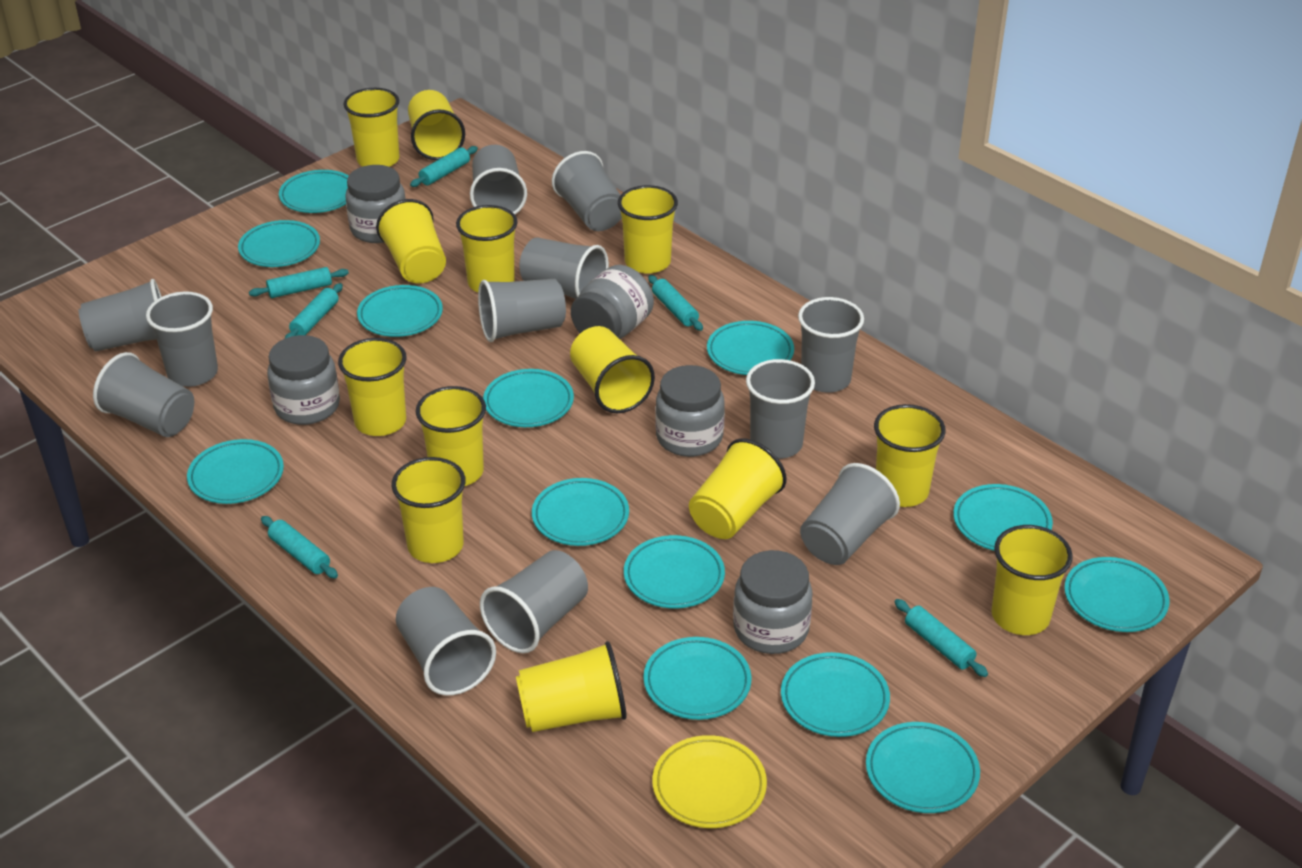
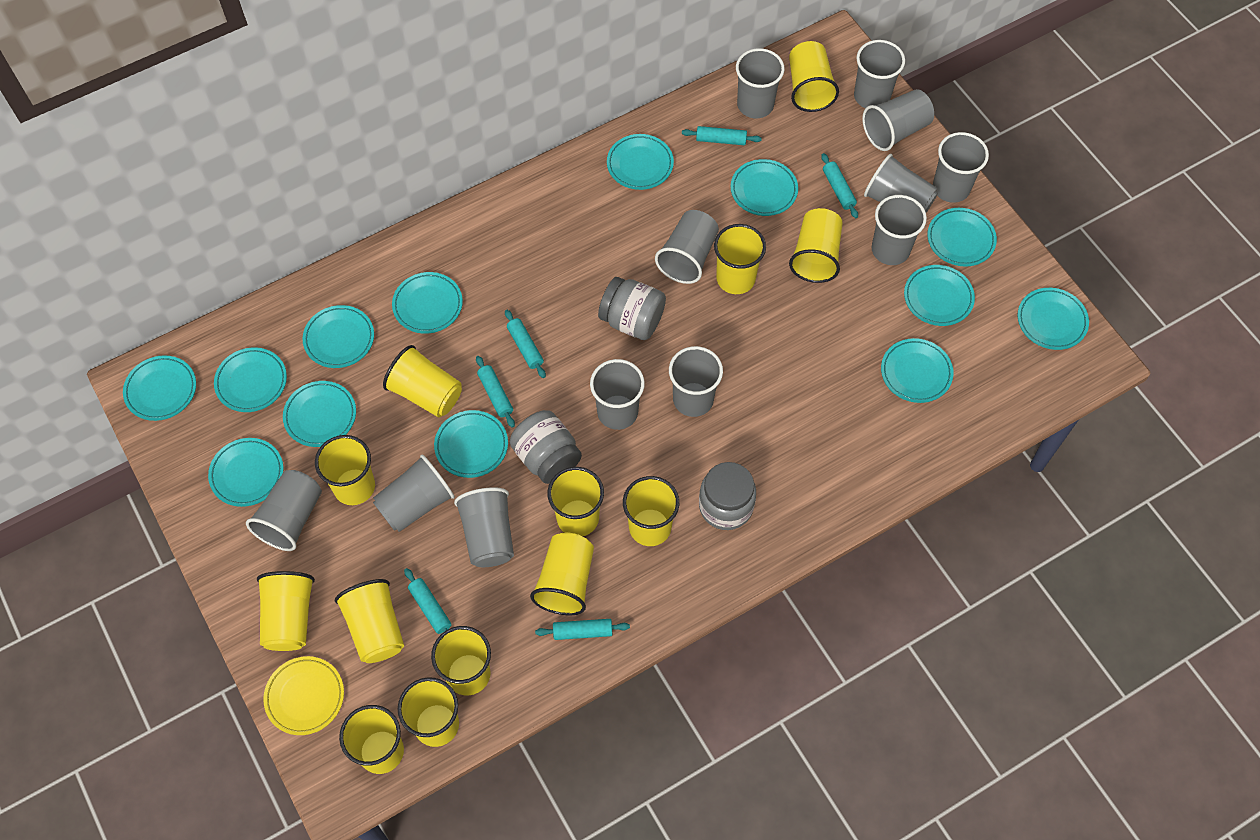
grey jar: [267,335,340,425] [345,165,406,243] [571,265,654,339] [655,365,725,457] [733,550,813,654] = 5 -> [510,410,582,484] [598,277,666,340] [699,462,756,530] = 3

